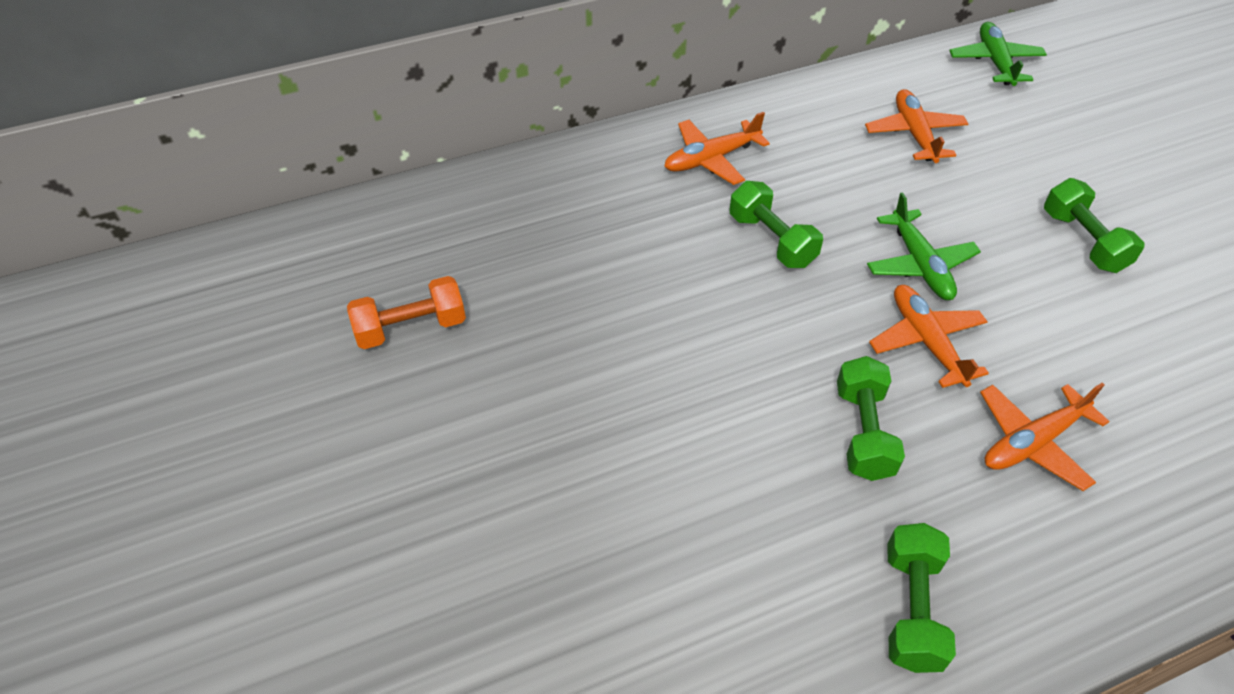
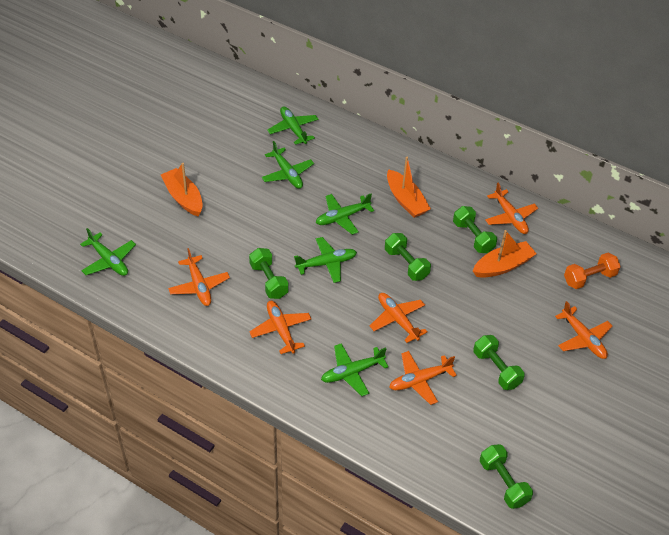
green dumbbell: [730,181,823,268] [837,356,905,481] [888,523,956,673] [1044,178,1144,273] = 4 -> [249,248,289,299] [385,233,431,281] [453,206,497,253] [473,335,525,390] [480,444,533,509] = 5
green plane: [867,192,981,300] [949,22,1047,86] = 2 -> [80,228,136,276] [262,141,314,189] [267,106,319,145] [294,237,357,283] [316,194,374,235] [321,343,389,396] = 6
orange boat: none = 0 -> [161,163,203,216] [387,157,431,218] [473,230,537,278] = 3
orange plane: [664,112,770,185] [865,89,968,163] [869,285,989,388] [980,383,1110,491] = 4 -> [168,248,230,306] [249,301,311,354] [370,293,427,343] [389,351,457,405] [485,183,538,234] [555,301,613,359] = 6

